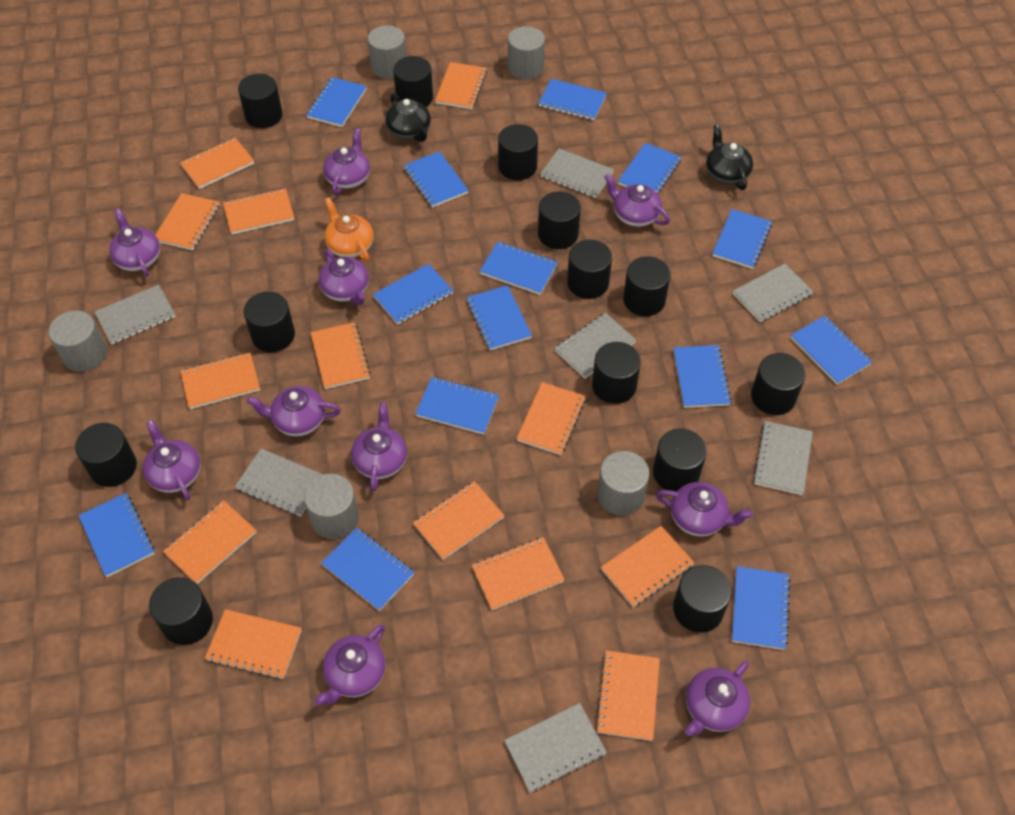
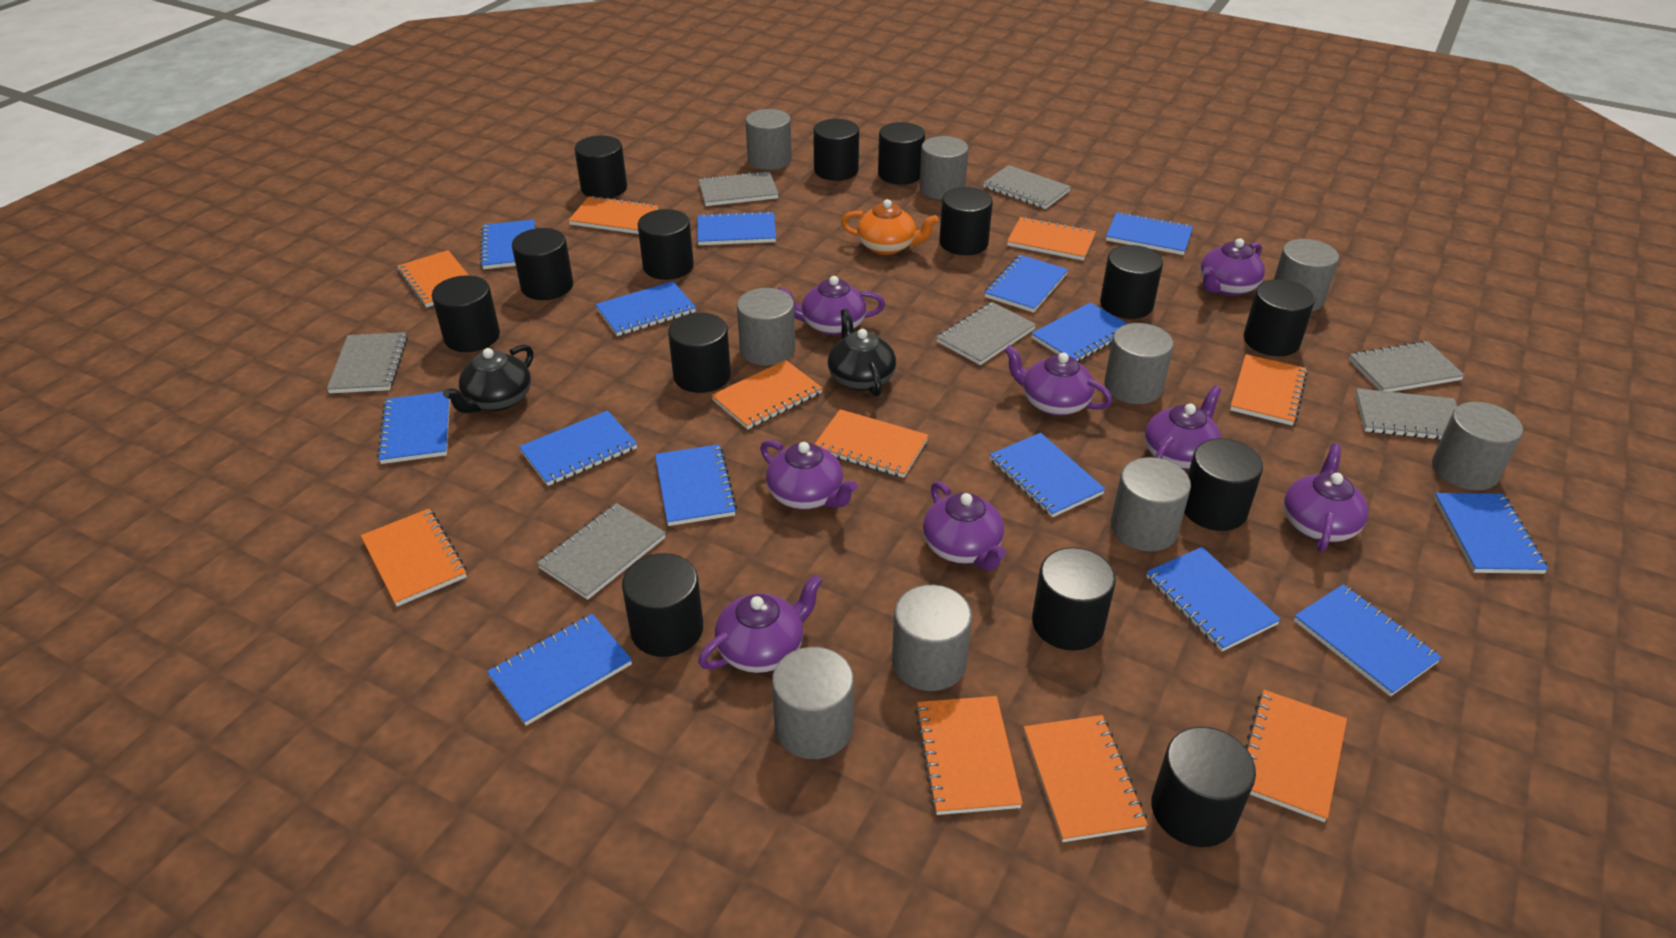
black cylinder: [75,423,137,487] [149,577,213,645] [238,74,283,128] [244,292,295,352] [393,56,433,107] [498,124,538,180] [538,191,581,249] [567,240,612,299] [592,342,641,404] [623,257,671,316] [653,429,707,492] [673,565,732,633] [751,353,806,415] = 13 -> [432,275,500,352] [512,228,573,300] [574,135,627,199] [622,553,703,657] [637,209,694,280] [668,313,731,393] [813,119,859,181] [878,122,925,185] [939,187,993,255] [1032,547,1116,651] [1100,245,1163,319] [1151,727,1256,847] [1184,439,1263,531] [1244,279,1315,356] = 14
grey cylinder: [49,310,107,372] [304,474,359,539] [368,26,407,79] [508,26,545,79] [597,451,650,516] = 5 -> [737,288,796,366] [746,109,792,170] [772,647,854,759] [892,585,972,691] [919,136,968,200] [1104,323,1174,404] [1111,457,1191,551] [1274,239,1339,311] [1432,402,1523,491] = 9
orange notebook: [156,193,220,250] [163,500,256,584] [180,138,254,189] [181,352,260,409] [205,609,302,679] [223,188,294,234] [310,322,371,389] [413,481,505,560] [435,62,487,109] [472,537,565,610] [516,382,586,455] [595,650,660,741] [601,526,694,607] = 13 -> [361,509,467,606] [397,250,469,307] [568,195,658,234] [711,360,823,429] [815,409,929,478] [915,696,1023,815] [1007,217,1096,261] [1024,715,1148,842] [1230,354,1308,425] [1245,690,1347,822] = 10
purple teapot: [109,209,160,276] [143,420,201,500] [247,386,341,436] [315,624,386,705] [318,249,369,305] [323,128,370,195] [351,402,407,491] [604,173,670,227] [656,482,753,536] [685,661,750,736] = 10 -> [698,574,823,673] [760,440,858,510] [778,276,885,335] [923,481,1006,571] [1004,345,1112,416] [1145,385,1222,469] [1200,238,1265,296] [1284,444,1368,552] = 8

